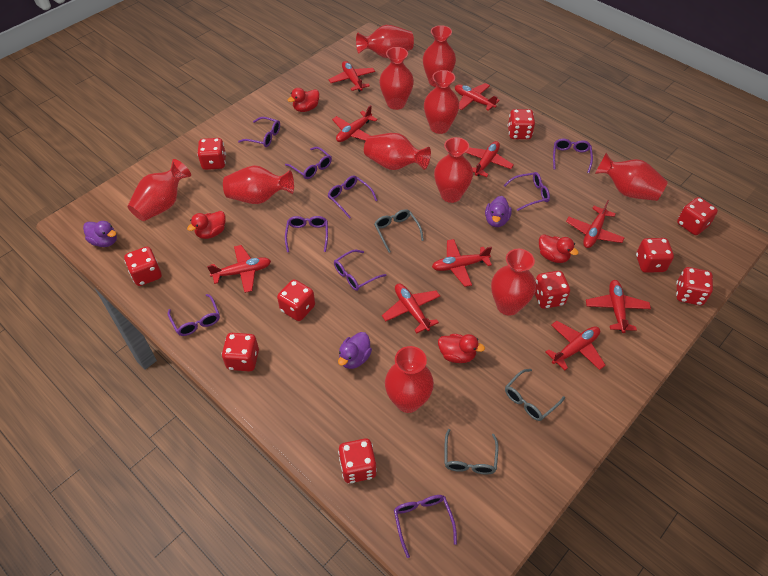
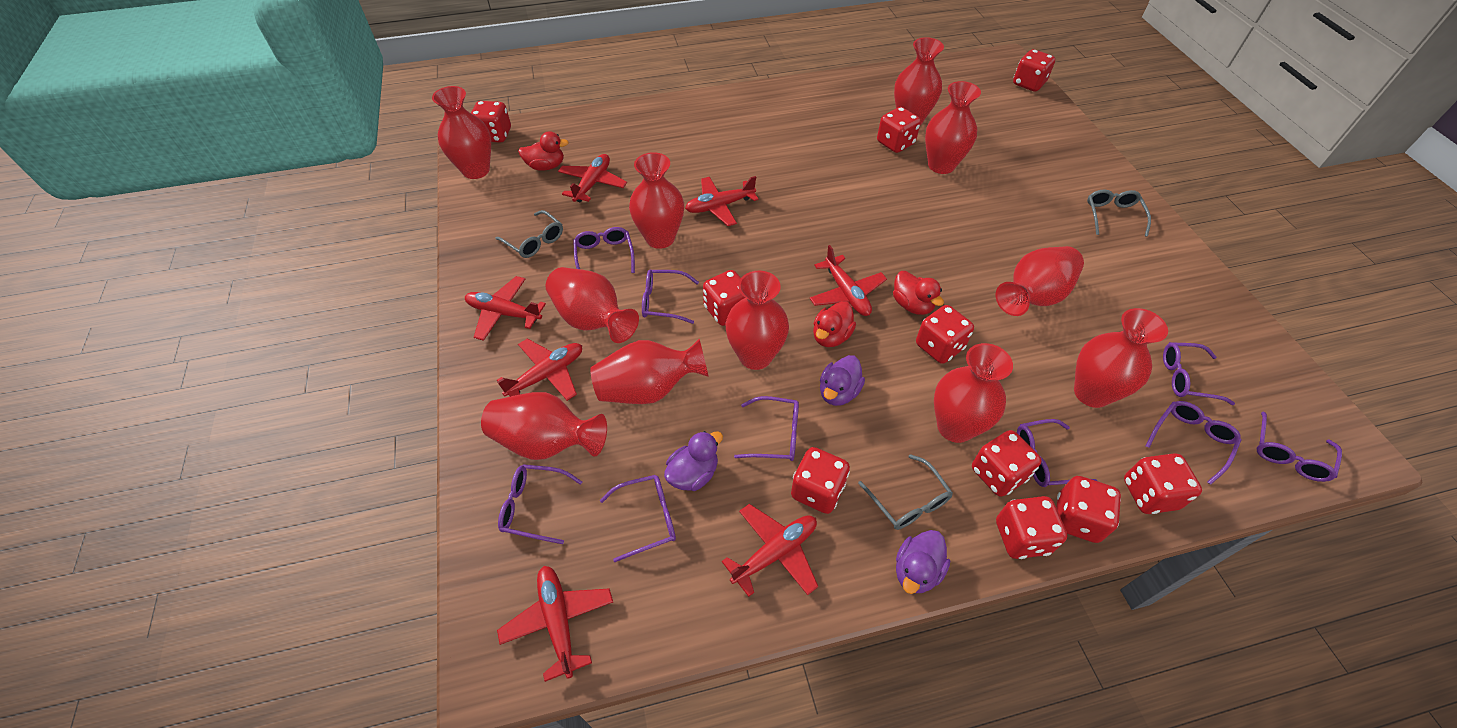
red duck: [187,211,225,239] [288,88,319,112] [438,334,485,363] [539,234,579,263] = 4 -> [518,131,569,170] [813,301,856,347] [893,271,944,315] = 3
red plane: [207,245,271,293] [329,61,375,92] [332,105,378,142] [382,284,440,334] [432,239,492,287] [455,83,500,111] [466,141,514,177] [546,321,606,370] [566,200,625,248] [586,280,651,333] = 10 -> [465,276,546,341] [497,339,582,401] [497,566,613,682] [558,154,627,202] [685,176,759,226] [722,504,818,597] [810,245,887,316] = 7

